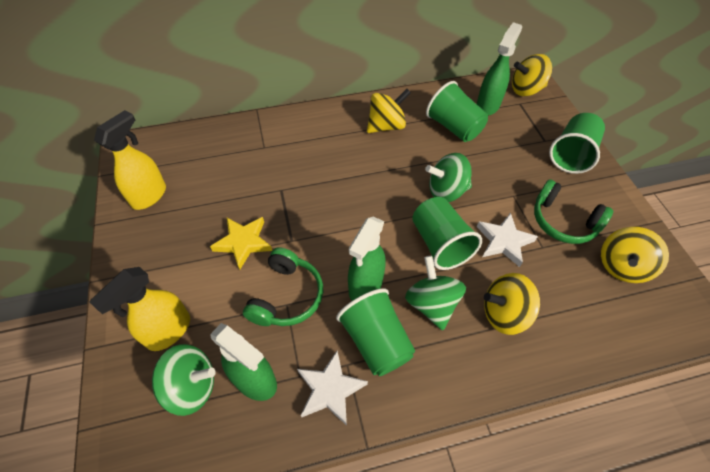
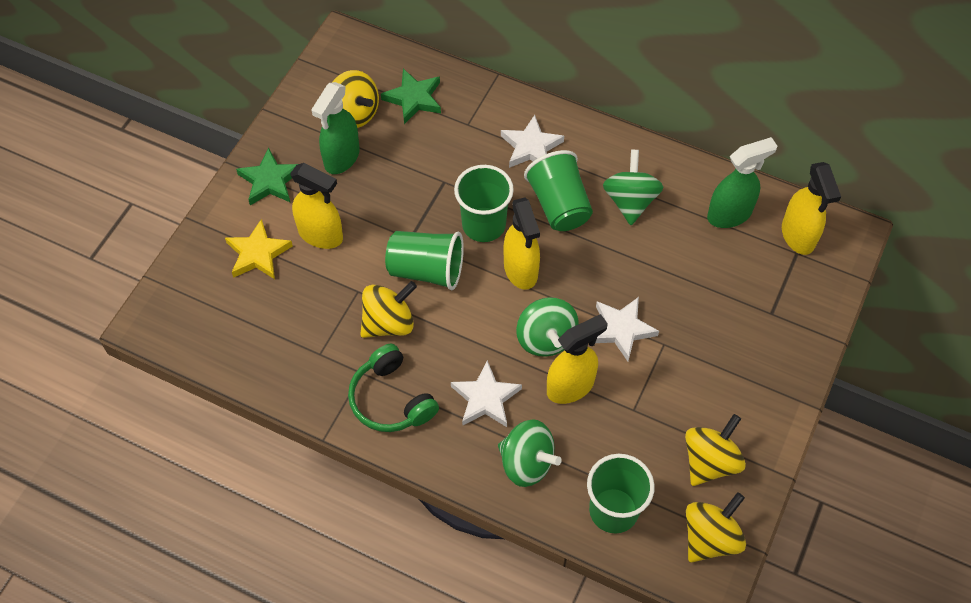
green headphones: [243,247,323,326] [534,179,613,244] = 2 -> [348,344,439,432] = 1
green spray bottle: [210,323,277,401] [348,217,386,301] [477,22,522,116] = 3 -> [311,82,360,174] [707,137,777,228] = 2
green star: none = 0 -> [236,148,298,205] [381,69,441,124] = 2
white star: [297,351,368,426] [477,213,538,267] = 2 -> [451,360,522,427] [501,115,564,168] [595,297,659,361] = 3
yellow spray bottle: [89,267,190,351] [94,110,166,210] = 2 -> [290,163,343,249] [503,198,540,290] [547,314,608,404] [782,162,841,255] = 4

